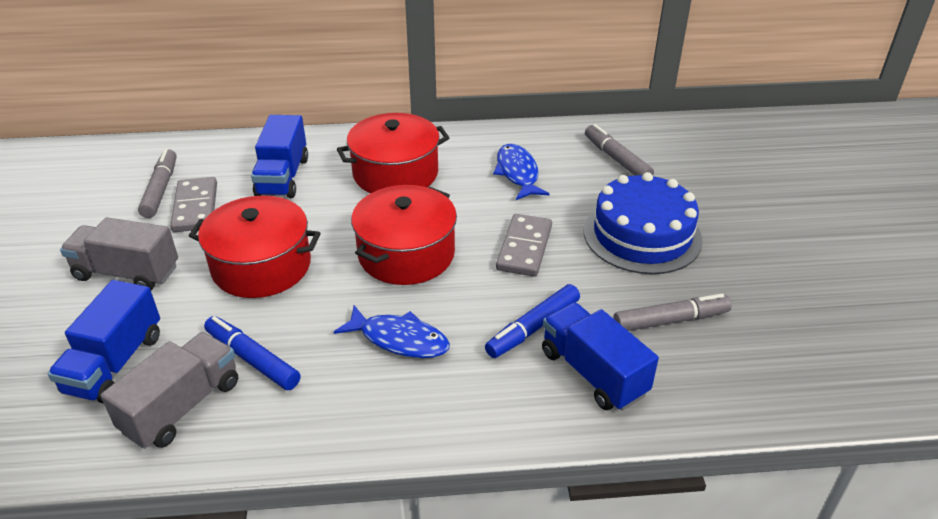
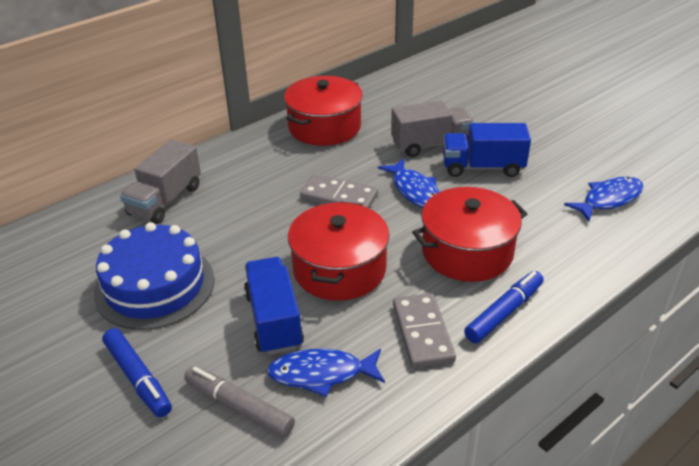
blue fish: [334,305,450,358] [493,144,549,200] = 2 -> [267,349,385,397] [378,158,439,208] [564,176,643,221] = 3
blue truck: [47,280,160,403] [251,115,308,198] [542,302,659,411] = 3 -> [244,257,304,355] [443,123,531,177] = 2
grey marker: [138,149,176,218] [585,124,654,176] [613,294,732,331] = 3 -> [184,366,295,437] = 1

